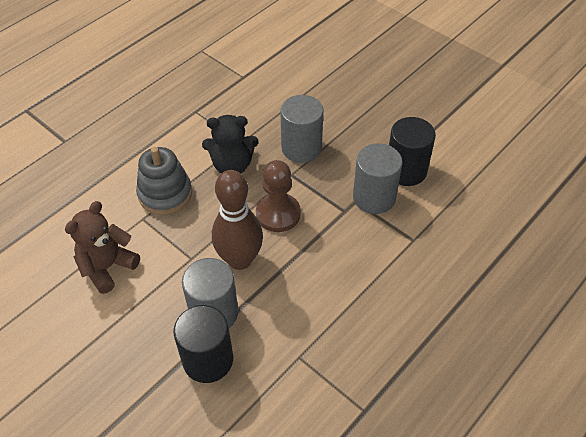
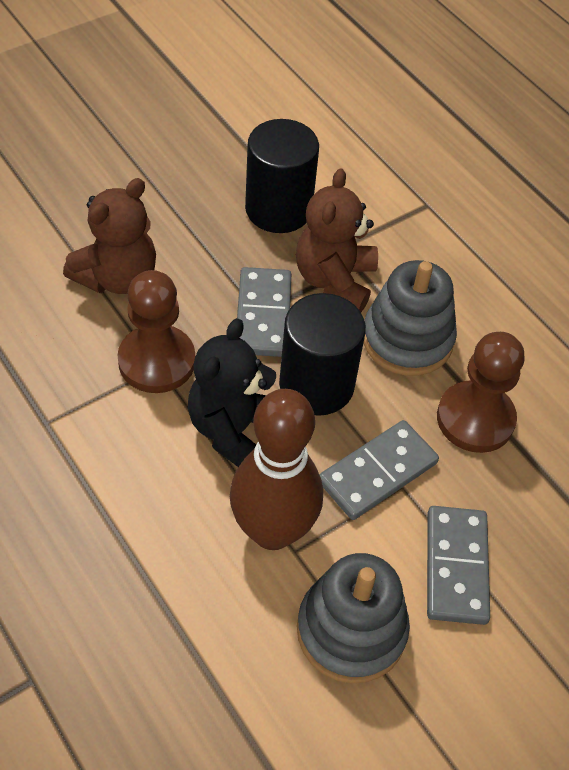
brown pawn: [256,160,301,232] = 1 -> [118,270,195,393] [437,332,525,453] = 2
brown teddy bear: [65,201,140,294] = 1 -> [63,178,156,294] [296,168,378,312] = 2
grey cylinder: [182,258,238,328] [280,95,324,163] [353,143,403,214] = 3 -> none = 0
grey domino: none = 0 -> [237,267,291,357] [319,420,439,520] [427,506,490,625] = 3
grey stacking toy: [136,147,192,215] = 1 -> [297,553,410,683] [364,260,457,376] = 2

